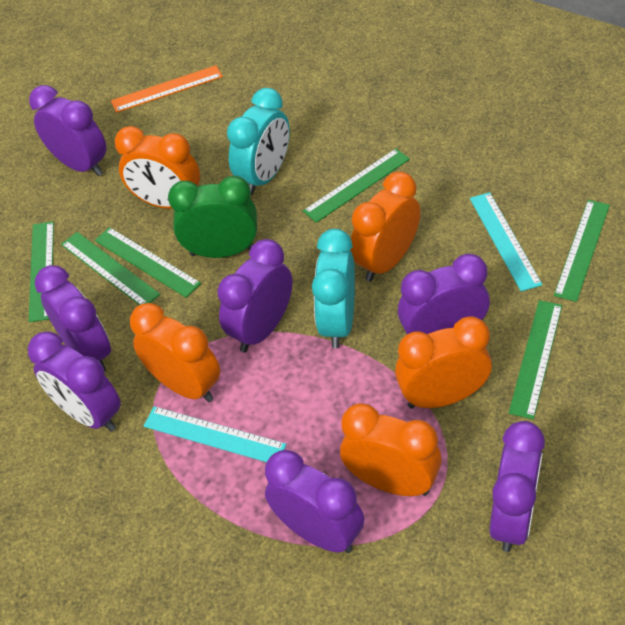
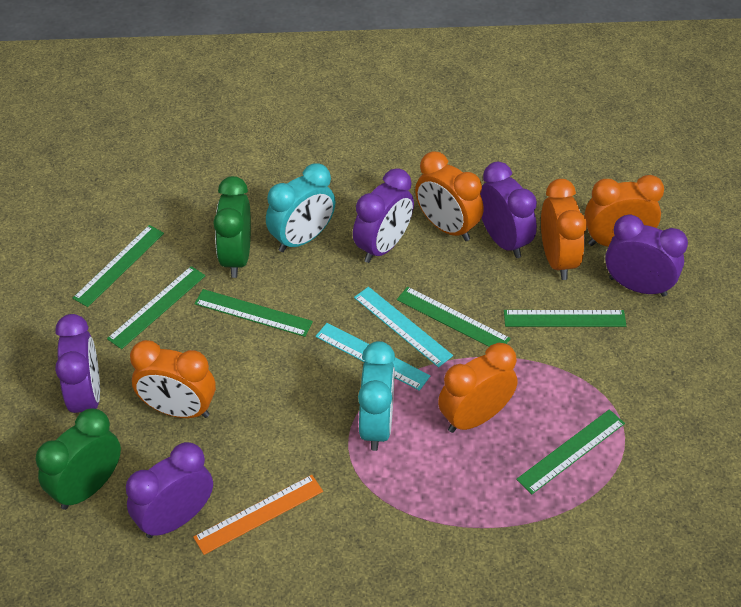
green clock: [168,176,257,258] = 1 -> [36,408,121,510] [213,176,251,278] = 2
purple clock: [28,331,121,432] [29,85,106,176] [35,265,111,372] [217,239,292,352] [265,450,364,553] [398,254,490,334] [489,421,545,552] = 7 -> [55,314,100,413] [126,442,213,538] [353,168,414,263] [480,162,537,258] [605,215,688,297] = 5

